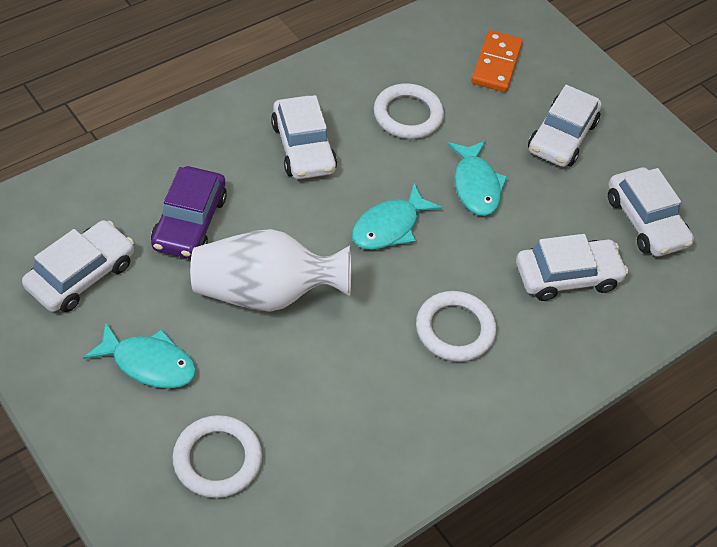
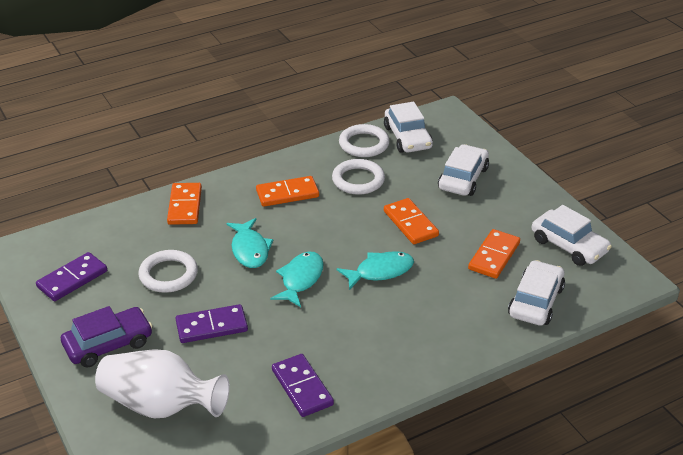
orange domino: [471,30,523,92] = 1 -> [167,183,202,225] [256,176,319,207] [384,198,439,244] [468,229,520,279] = 4
purple domino: none = 0 -> [36,252,107,301] [175,304,248,343] [272,354,334,417] = 3
white car: [22,220,134,312] [271,95,337,179] [516,234,628,301] [528,85,601,167] [608,167,694,257] = 5 -> [384,102,433,153] [438,144,489,196] [508,260,565,326] [532,205,612,266] = 4

